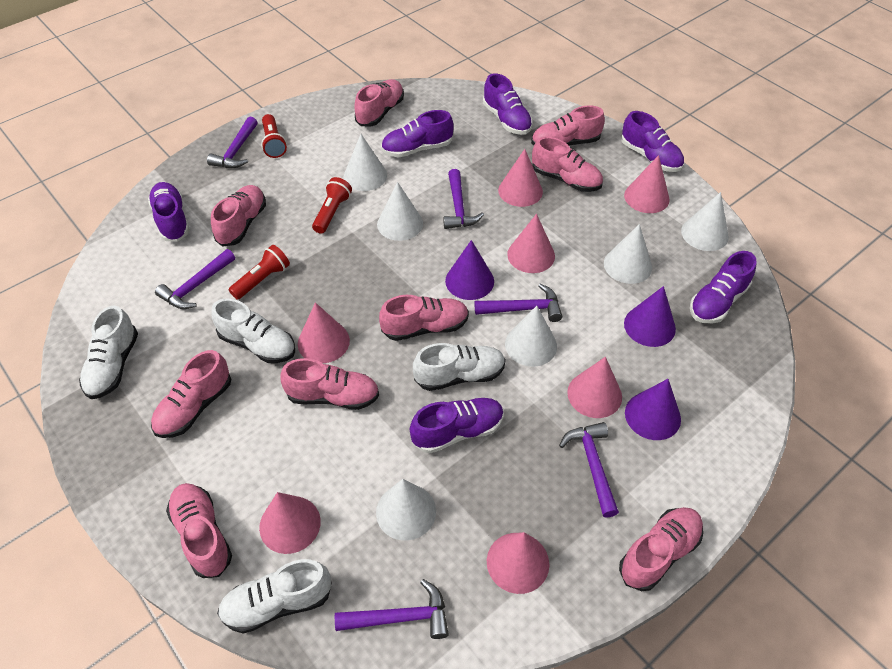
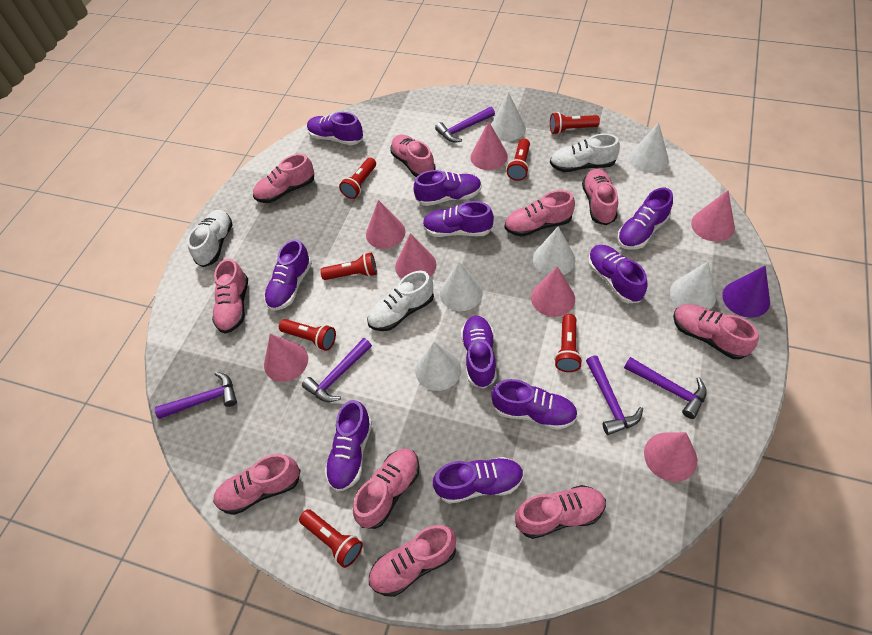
pink shoe: [151,350,231,438] [166,483,232,578] [211,185,266,247] [280,358,379,410] [355,79,404,126] [379,295,469,341] [531,106,605,146] [532,137,603,192] [619,507,704,591] = 9 -> [212,258,248,334] [213,454,300,515] [253,154,314,203] [353,449,419,529] [369,525,456,597] [391,135,436,177] [505,190,575,237] [515,485,606,539] [582,169,618,225] [673,304,758,359] = 10
purple cone: [445,240,494,300] [624,286,676,347] [625,379,681,440] = 3 -> [722,266,770,318] = 1
purple hammer: [155,249,235,309] [207,117,258,168] [335,579,449,639] [443,169,484,229] [475,284,562,322] [559,422,619,518] = 6 -> [154,372,237,419] [302,338,372,402] [435,107,495,142] [586,356,643,435] [624,357,707,419] = 5
purple shoe: [148,182,190,242] [381,110,454,158] [410,398,504,453] [483,73,533,135] [621,111,684,172] [690,251,757,324] = 6 -> [264,239,312,311] [307,112,363,145] [325,400,372,492] [414,170,482,206] [423,201,494,237] [433,457,524,504] [461,316,497,389] [491,379,578,430] [588,245,648,303] [617,188,673,250] = 10
red flashlight: [229,245,290,300] [261,114,287,158] [312,177,352,234] = 3 -> [279,319,336,351] [299,509,363,568] [320,253,377,280] [339,158,376,199] [507,138,530,181] [550,112,600,134] [554,314,583,372] = 7
white shoe: [79,306,138,399] [211,298,295,363] [217,559,332,633] [413,343,506,391] = 4 -> [187,210,233,267] [367,271,434,331] [550,134,620,172] = 3

